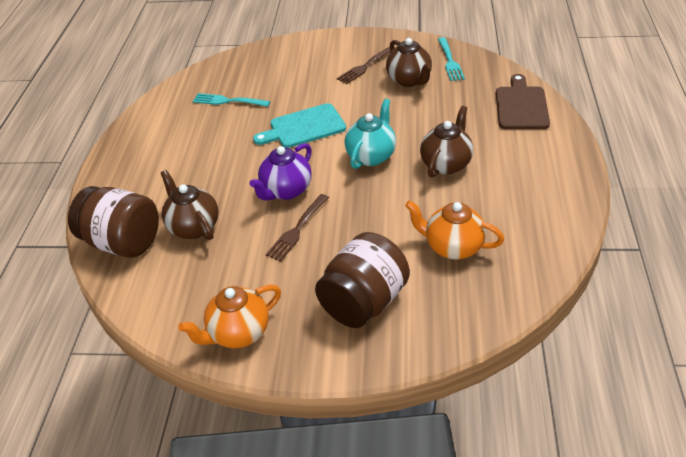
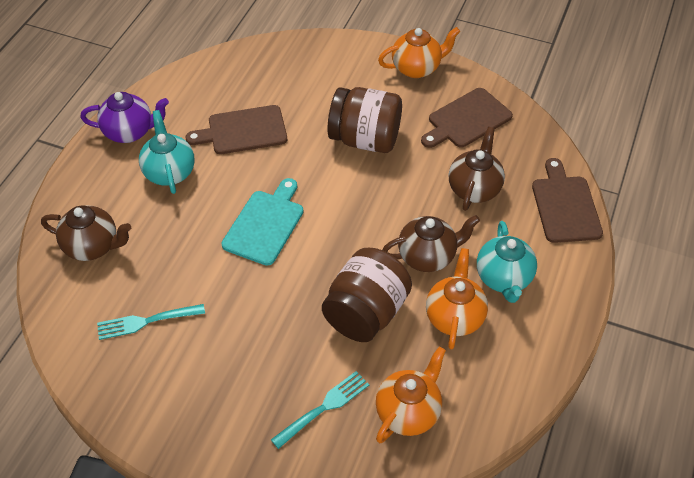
brown cutting board: [496,74,550,129] = 1 -> [185,105,287,154] [421,88,513,148] [532,158,603,243] = 3
brown fork: [266,194,329,261] [337,47,395,84] = 2 -> none = 0
orange teapot: [178,285,281,348] [405,200,504,260] = 2 -> [376,347,446,443] [378,27,460,78] [426,248,488,349] = 3
turquoise teapot: [345,99,396,169] = 1 -> [139,110,195,194] [477,221,537,303] = 2

